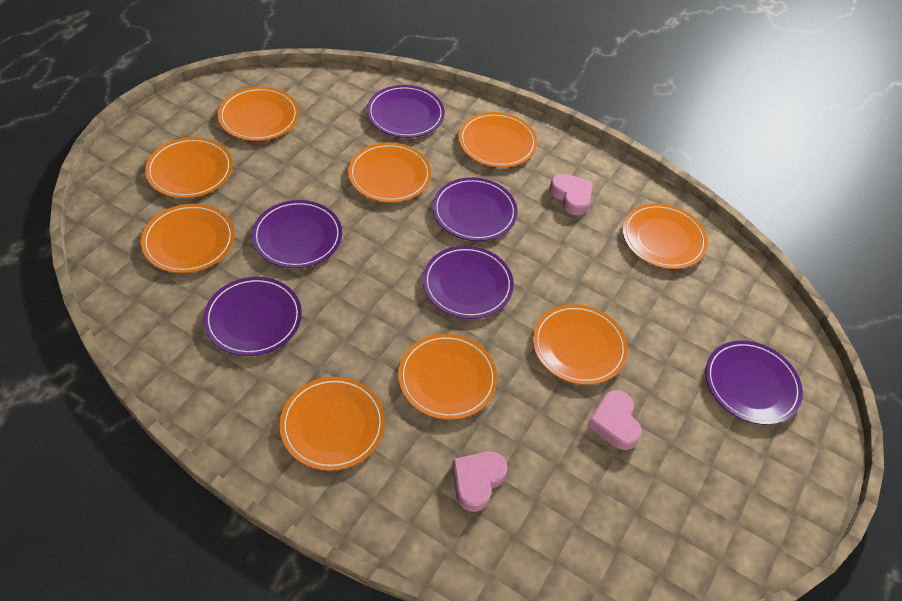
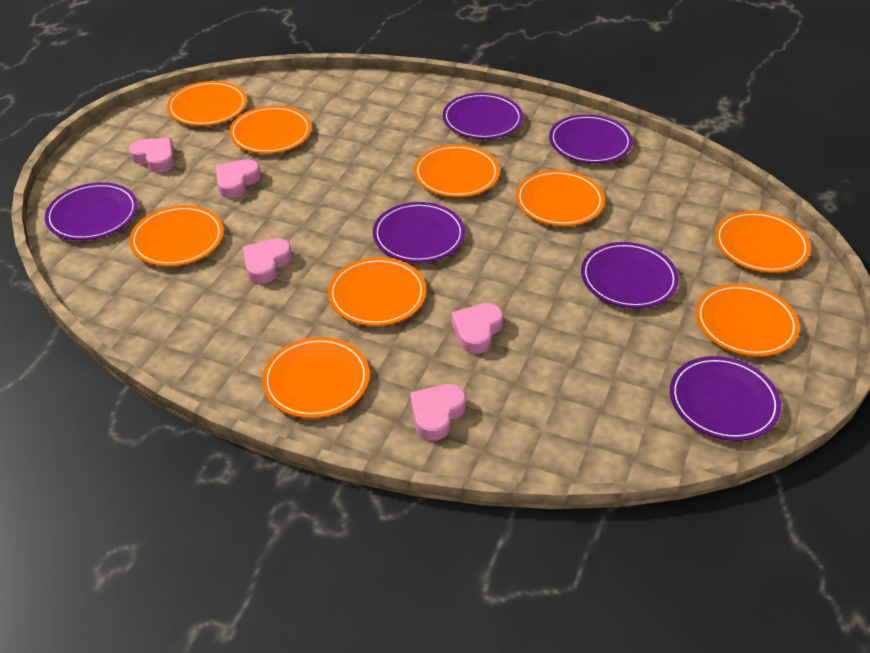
pink heart: [452,452,507,512] [550,173,593,215] [587,390,642,450] = 3 -> [129,138,175,173] [216,159,261,198] [243,238,292,284] [410,384,466,441] [451,303,504,354] = 5

